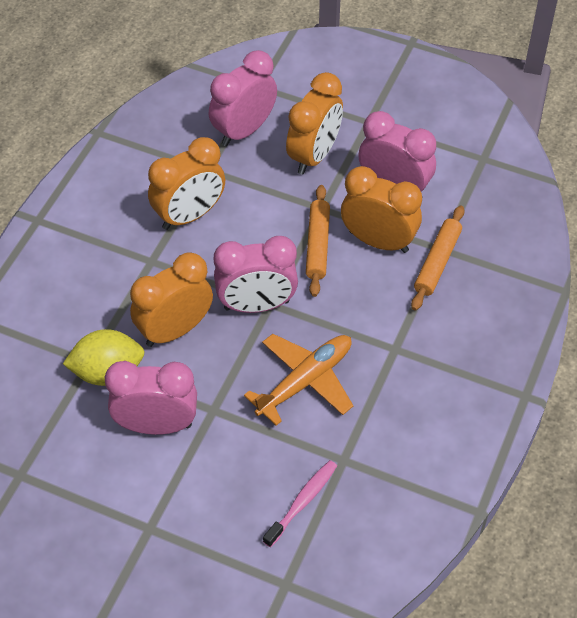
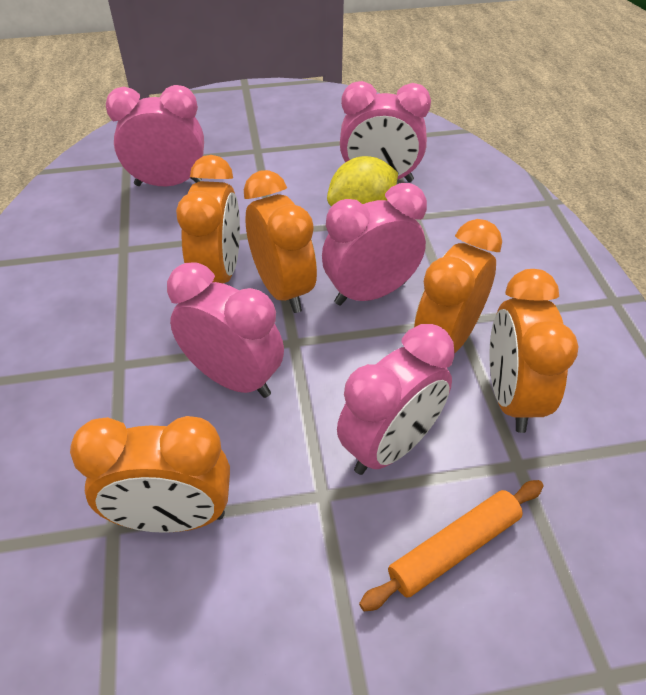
orange clock: [130,252,213,347] [148,137,225,230] [286,72,343,175] [341,166,422,253] = 4 -> [70,416,230,533] [176,155,240,283] [244,170,317,313] [414,219,502,353] [489,269,579,433] = 5
orange plane: [244,334,353,426] = 1 -> none = 0
orange rolling pin: [306,185,330,297] [411,206,465,311] = 2 -> [359,480,544,611] = 1
pink clock: [105,361,197,435] [209,50,277,146] [214,236,298,313] [358,111,436,198] = 4 -> [106,85,204,186] [167,263,284,398] [322,183,427,306] [337,324,455,475] [340,81,431,182] = 5
pink toothbrush: [263,460,337,547] = 1 -> none = 0

